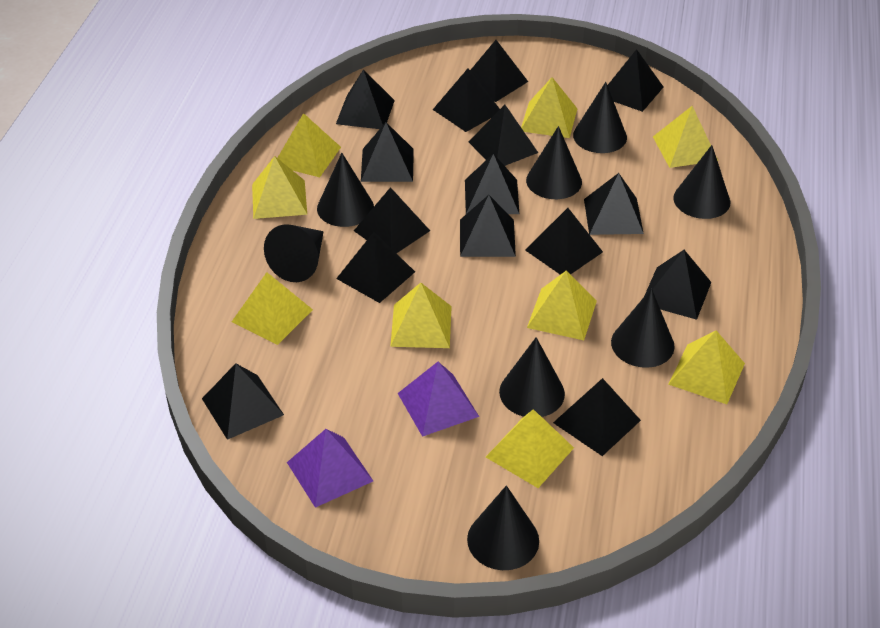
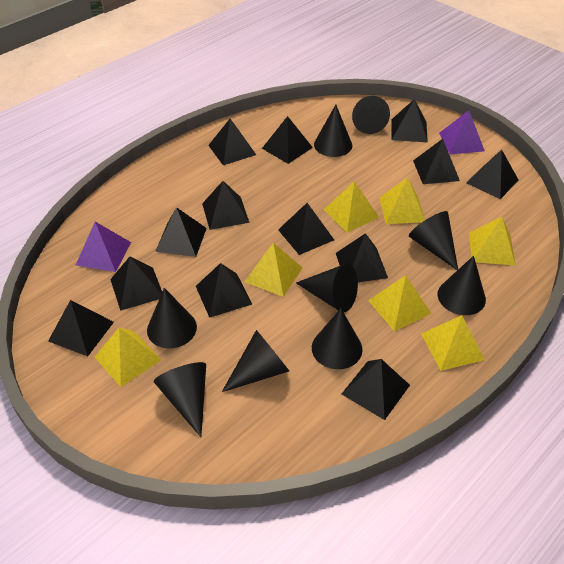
black cone: [264,224,324,282] [317,153,374,227] [467,485,539,570] [499,337,565,417] [526,126,582,199] [573,82,627,153] [611,288,675,368] [673,145,730,219] = 8 -> [147,288,197,348] [154,362,206,437] [222,330,289,392] [296,264,358,312] [312,308,363,369] [314,105,352,157] [352,96,390,134] [409,211,458,270] [437,256,486,315] = 9
black pyramid: [202,363,284,440] [336,69,395,129] [336,232,415,303] [354,187,430,253] [361,122,414,182] [433,68,500,132] [460,195,516,257] [465,154,519,214] [469,105,538,166] [470,40,528,102] [525,208,603,275] [553,378,641,456] [584,173,644,235] [608,49,663,112] [645,250,712,320] = 15 -> [48,300,114,356] [110,256,162,311] [155,207,207,257] [196,263,252,318] [202,181,250,230] [208,119,256,165] [262,116,313,164] [278,203,334,255] [336,233,388,282] [342,359,410,420] [391,99,428,142] [413,139,460,184] [467,149,518,199] = 13
yellow pyramid: [232,272,313,345] [252,156,307,219] [278,113,341,177] [390,283,452,348] [486,409,574,488] [521,77,577,138] [527,271,597,340] [653,106,718,168] [668,330,745,404] = 9 -> [95,327,161,387] [245,243,302,297] [324,181,379,233] [368,275,432,331] [379,177,425,224] [421,315,485,371] [469,217,516,266] = 7

